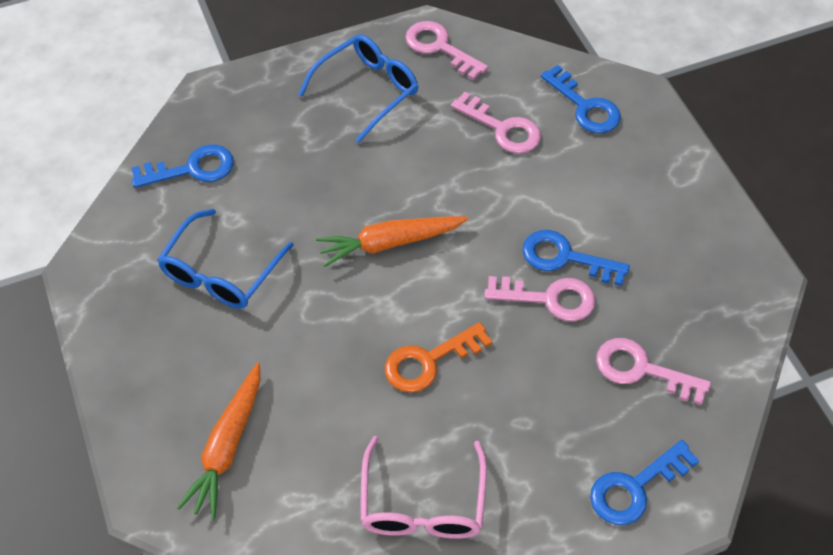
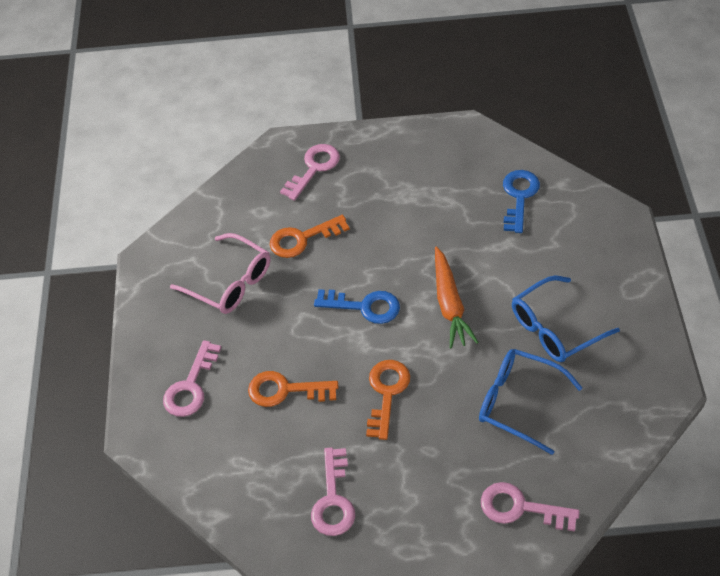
blue key: [132,144,234,188] [522,230,630,286] [541,65,621,133] [590,440,699,525] = 4 -> [314,289,400,324] [503,170,540,233] = 2
orange carrot: [177,363,260,519] [316,216,469,267] = 2 -> [435,246,479,349] = 1
orange key: [385,322,492,392] = 1 -> [248,371,338,407] [270,215,350,258] [366,360,410,440] = 3

